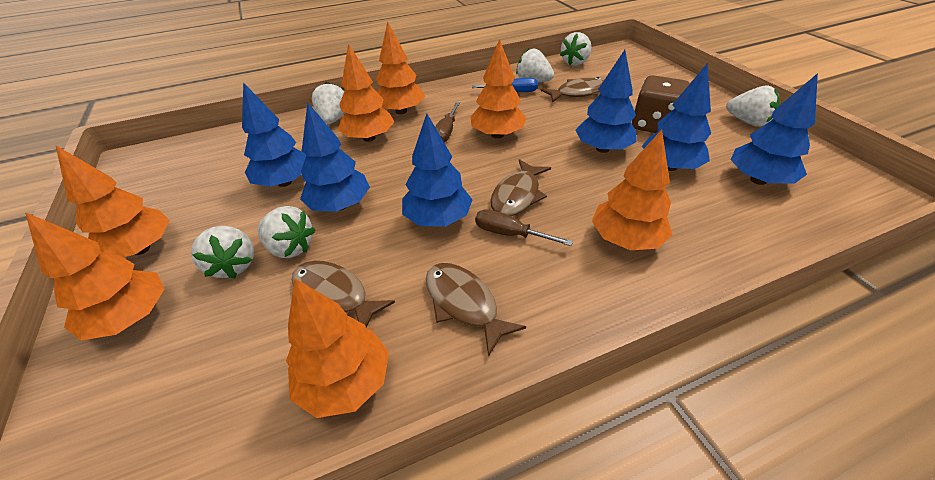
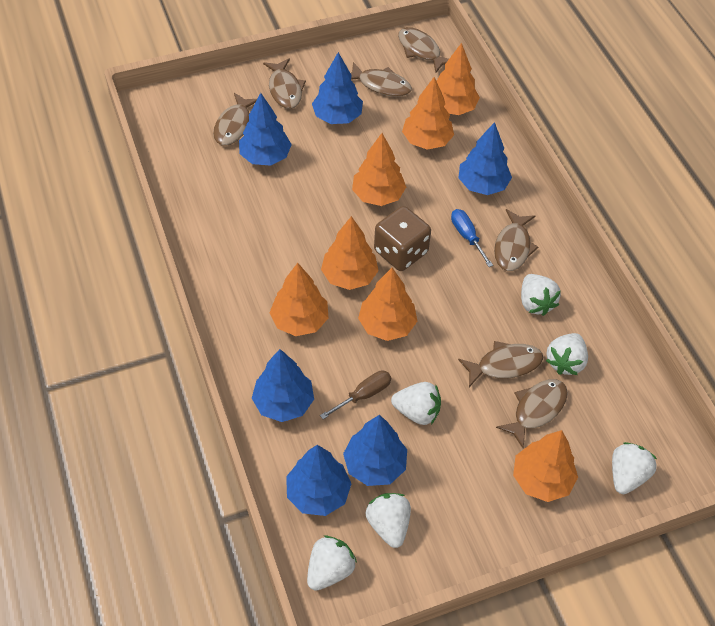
brown fish: [292,261,395,328] [426,263,526,357] [490,159,551,216] [540,77,604,102] = 4 -> [213,93,257,146] [263,58,306,109] [351,62,412,97] [398,27,449,73] [458,341,543,387] [494,209,538,271] [496,379,568,448] = 7
brown screwdriver: [435,102,460,142] [475,209,573,246] = 2 -> [320,370,391,419] = 1

